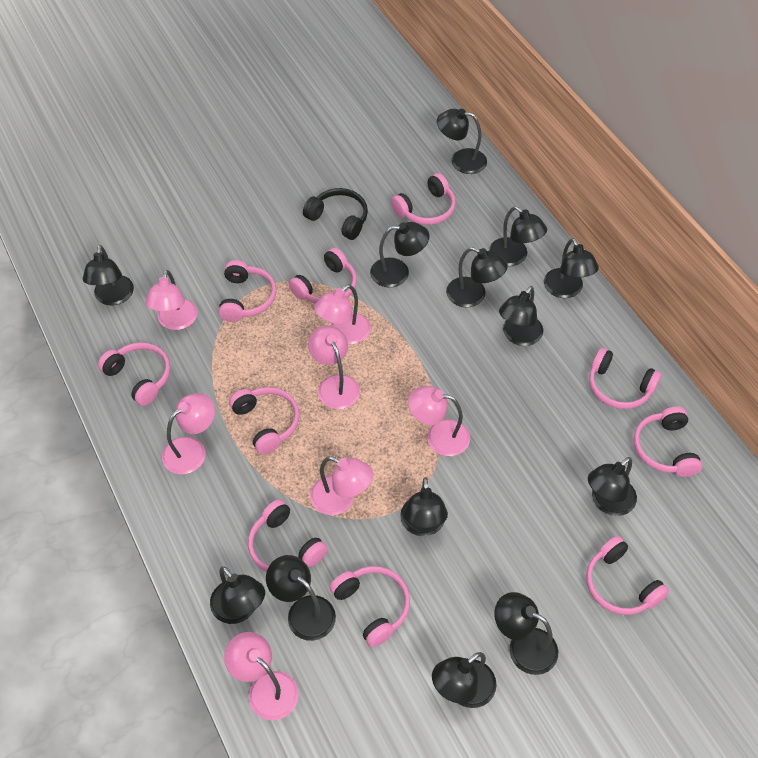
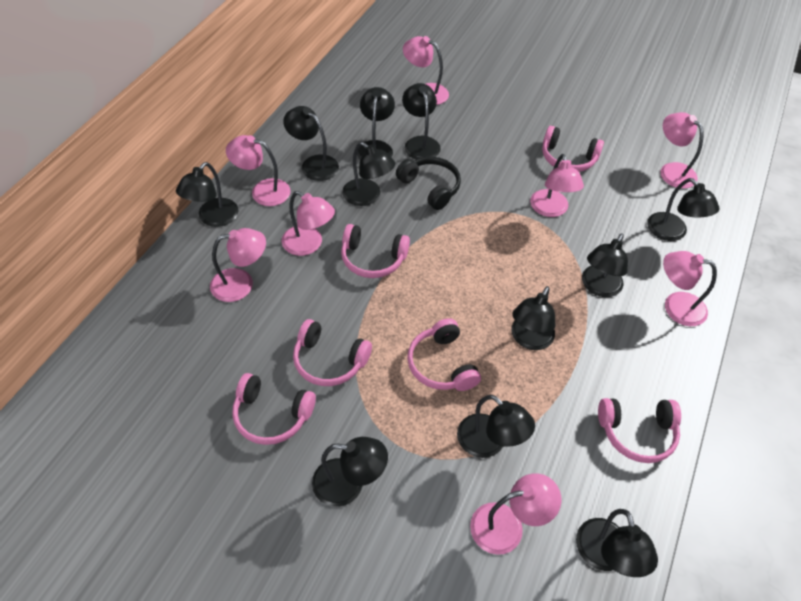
black lamp: [83,245,134,305] [210,566,265,624] [266,555,336,641] [370,222,429,288] [400,477,448,536] [432,652,497,708] [437,109,487,174] [446,247,508,308] [489,206,547,266] [494,592,558,675] [499,286,543,346] [544,238,599,298] [588,457,637,516] = 13 -> [176,162,238,227] [283,106,339,181] [312,437,388,507] [342,142,395,206] [357,87,395,159] [402,83,441,160] [457,395,535,458] [511,286,556,350] [576,509,658,577] [582,233,628,297] [647,178,719,241] = 11
pink headphones: [98,342,170,406] [218,260,276,322] [229,387,300,455] [248,499,328,572] [289,248,357,304] [330,566,410,647] [391,173,456,225] [586,536,669,615] [589,348,662,409] [634,407,702,477] = 10 -> [232,373,316,445] [293,319,372,386] [341,224,410,278] [407,318,481,391] [542,126,604,172] [598,398,681,463] = 6
pink lamp: [145,270,198,330] [162,393,215,474] [224,632,299,720] [308,326,360,409] [310,456,373,515] [314,284,371,345] [408,386,470,456] = 7 -> [210,228,266,302] [226,135,291,206] [282,191,335,256] [403,36,449,105] [470,473,561,555] [530,154,584,217] [660,112,704,189] [663,251,717,326] = 8

